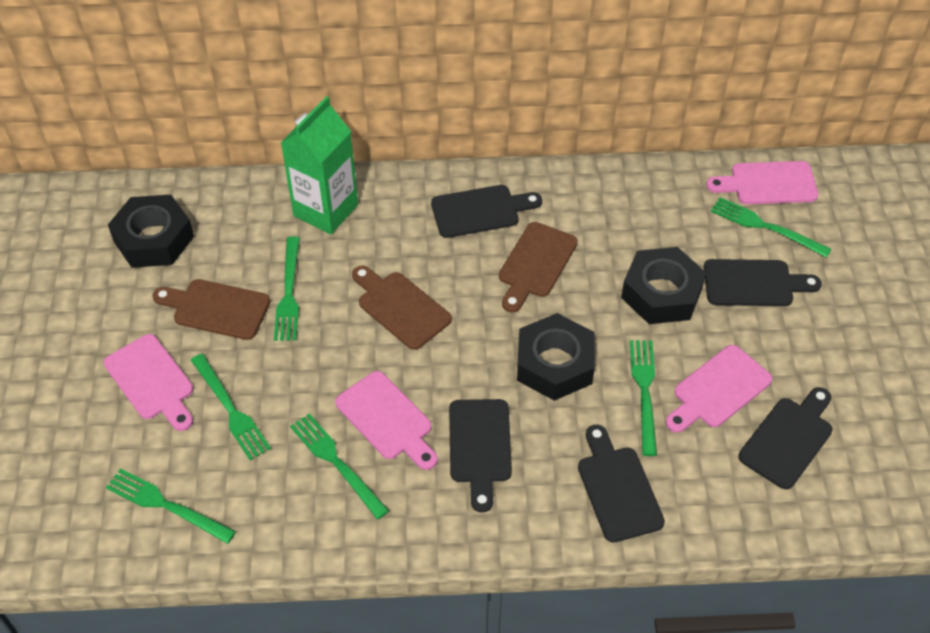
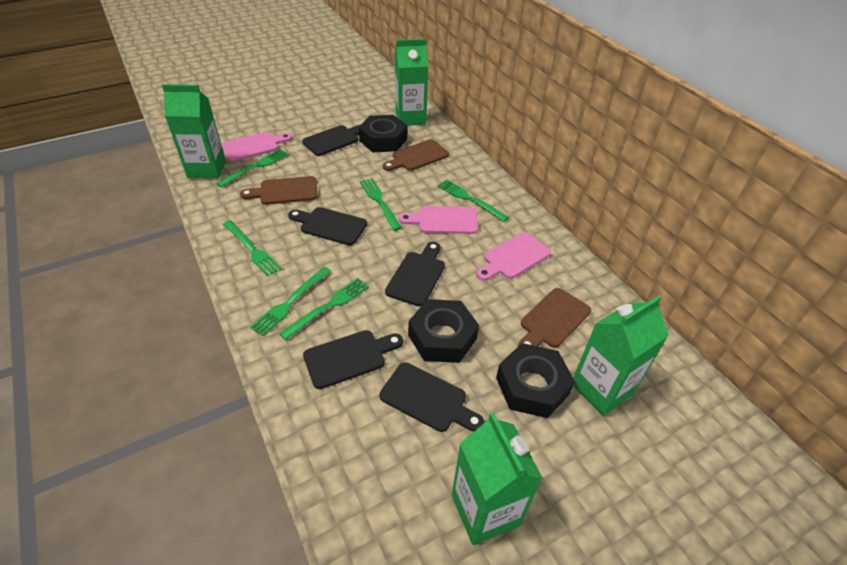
green carton: [281,96,358,234] = 1 -> [162,84,226,179] [395,39,428,126] [452,412,543,545] [573,296,669,416] = 4
pink cutting board: [104,334,194,431] [335,371,438,470] [666,345,772,433] [706,161,818,204] = 4 -> [221,132,292,162] [399,206,478,234] [476,232,551,281] = 3

